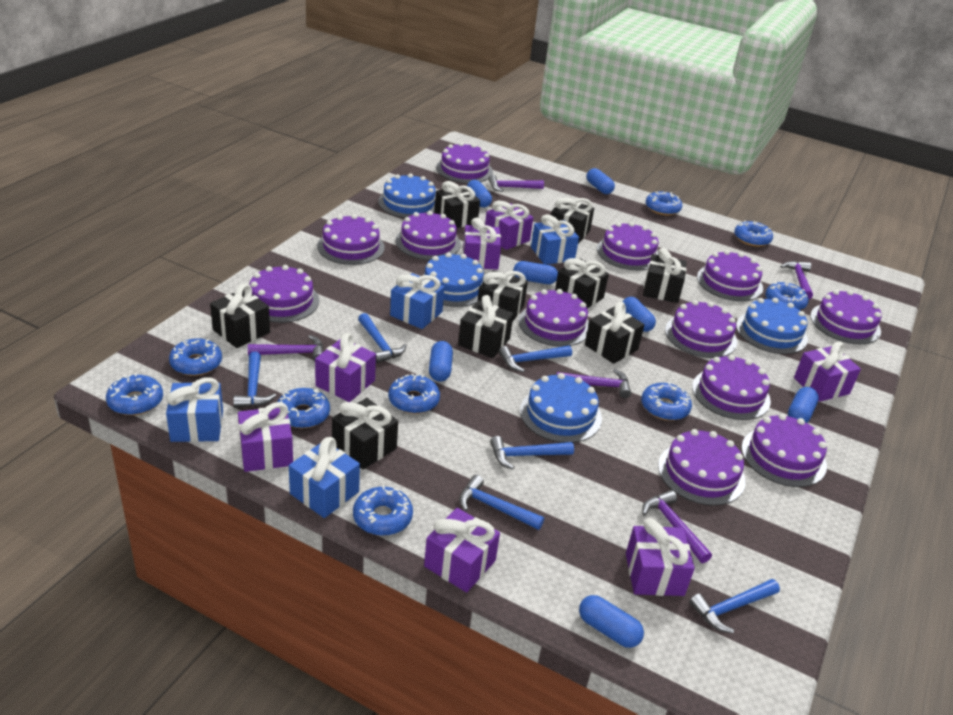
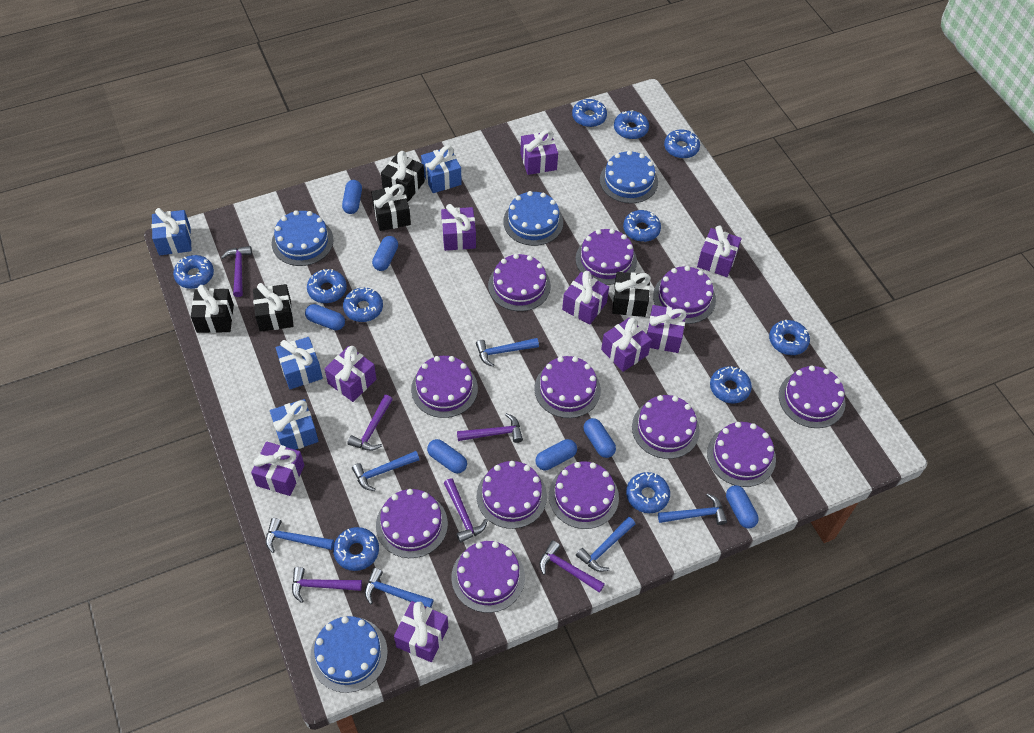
black gift: [210,283,270,348] [332,398,398,469] [434,181,480,228] [458,295,514,358] [477,270,528,322] [551,198,594,244] [555,258,609,308] [585,302,644,364] [643,248,687,303] = 9 -> [191,285,234,333] [253,283,293,332] [371,184,411,231] [381,151,425,202] [612,272,651,317] = 5
blue donut: [106,373,163,415] [169,338,222,376] [278,388,330,429] [353,485,413,536] [388,373,440,414] [641,382,692,421] [645,191,682,215] [734,221,773,247] [765,282,809,310] = 9 -> [173,255,214,289] [307,269,347,303] [333,527,379,571] [343,287,383,322] [572,99,607,127] [614,110,649,139] [623,210,661,242] [626,472,670,513] [664,129,700,159] [710,366,752,403] [769,320,810,355] = 11
purple gift: [238,402,293,472] [315,333,376,402] [424,508,500,593] [463,218,501,270] [485,201,533,250] [626,518,695,596] [794,342,861,402] = 7 -> [251,442,305,496] [325,346,376,402] [394,601,448,662] [441,204,476,251] [520,130,558,175] [562,271,609,325] [601,317,652,372] [646,305,687,353] [697,226,742,277] = 9
purple hammer: [248,335,323,362] [488,175,544,192] [556,369,631,398] [642,490,712,563] [780,261,813,299] = 5 -> [221,246,252,297] [292,567,362,603] [347,395,393,451] [444,478,488,543] [457,413,523,443] [539,541,605,593] = 6

